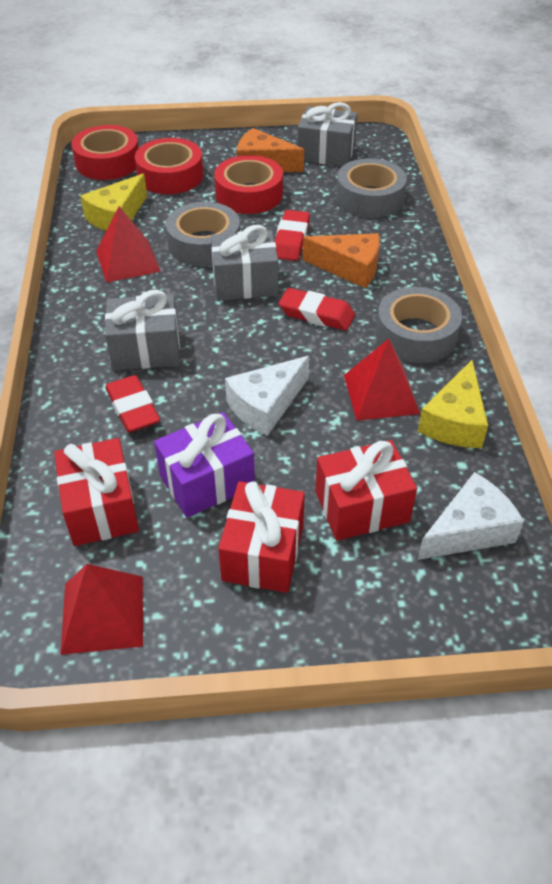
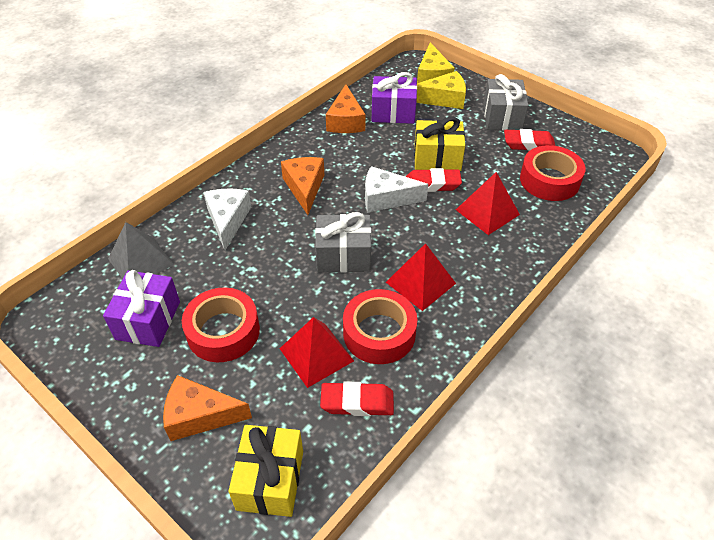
grey gift: [105,290,180,370] [211,225,278,301] [298,102,357,166] = 3 -> [315,212,371,273] [483,74,528,131] = 2
grey pyramid: none = 0 -> [108,222,174,279] = 1
grey tape: [166,202,240,266] [336,158,407,218] [376,287,462,363] = 3 -> none = 0
orange cheese: [237,128,304,172] [302,233,380,288] = 2 -> [163,375,252,441] [281,157,324,215] [326,84,366,133] = 3
purple gift: [154,412,255,518] = 1 -> [103,270,180,347] [372,72,417,124] = 2
red gift: [54,438,139,546] [218,481,305,593] [315,440,417,541] = 3 -> none = 0
yellow gift: none = 0 -> [228,425,303,517] [414,117,465,171] = 2

